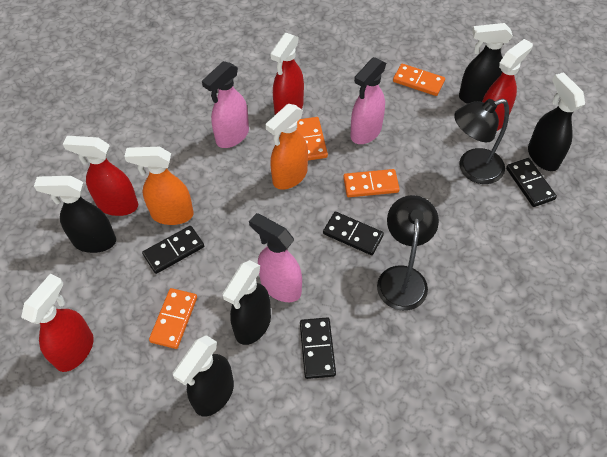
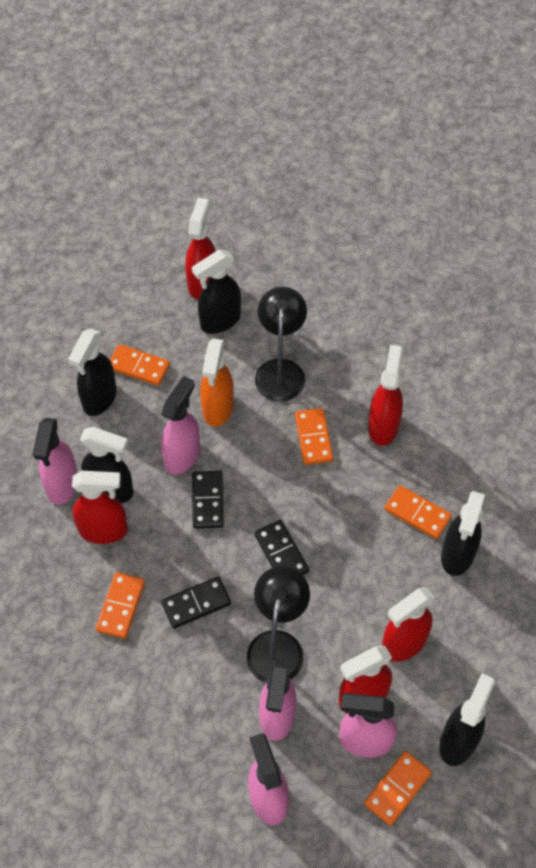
black domino: [142,226,204,274] [300,317,336,379] [323,212,384,255] [506,158,557,207] = 4 -> [161,577,231,629] [192,471,224,529] [254,520,309,575] = 3
orange domino: [149,288,197,349] [296,117,328,161] [343,169,400,197] [393,64,445,96] = 4 -> [96,572,145,639] [110,344,170,386] [295,408,333,465] [364,751,432,826] [384,485,452,539] = 5
orange spray bottle: [124,147,194,225] [266,104,308,190] = 2 -> [200,339,234,427] = 1
pink spray bottle: [202,61,249,148] [249,213,302,302] [350,57,386,144] = 3 -> [33,418,78,505] [161,376,200,475] [248,733,289,825] [259,660,297,741] [339,693,397,758] = 5
red spray bottle: [21,274,94,372] [63,136,138,216] [270,33,304,115] [482,39,533,131] = 4 -> [72,471,128,544] [185,198,216,299] [339,646,392,714] [368,345,403,446] [382,587,435,662] = 5

